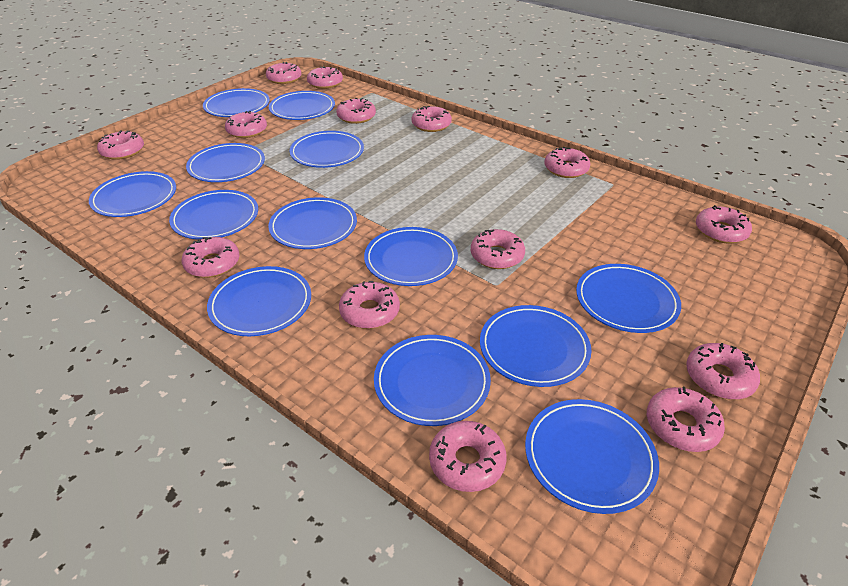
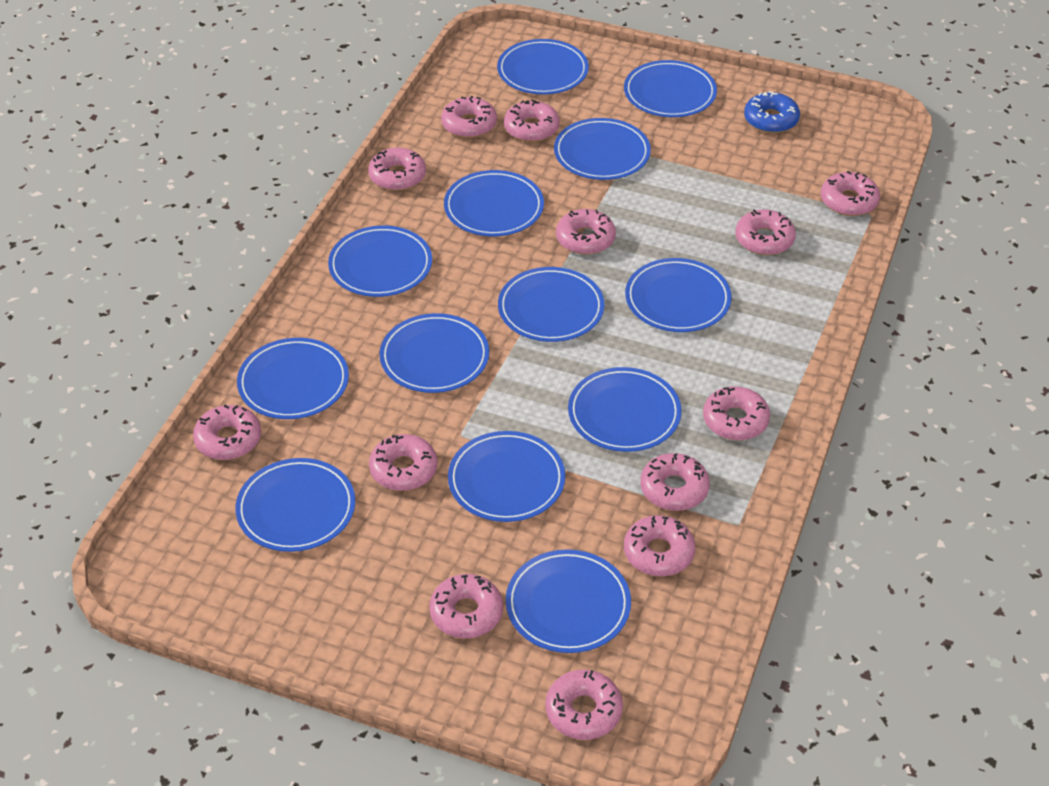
blue donut: none = 0 -> [744,91,800,133] = 1
pink donut: [97,130,144,160] [182,237,240,278] [225,111,267,138] [266,62,302,84] [307,66,343,89] [336,98,376,124] [339,281,400,329] [412,106,452,132] [429,421,507,492] [471,229,525,269] [544,147,590,178] [647,387,725,452] [686,343,760,399] [696,205,752,244] = 14 -> [193,405,261,460] [368,148,426,191] [369,434,437,491] [430,574,503,638] [441,96,497,138] [504,100,559,142] [545,669,623,740] [556,209,616,255] [624,515,695,576] [640,453,710,511] [703,386,770,440] [735,209,796,255] [821,171,880,216] = 13

